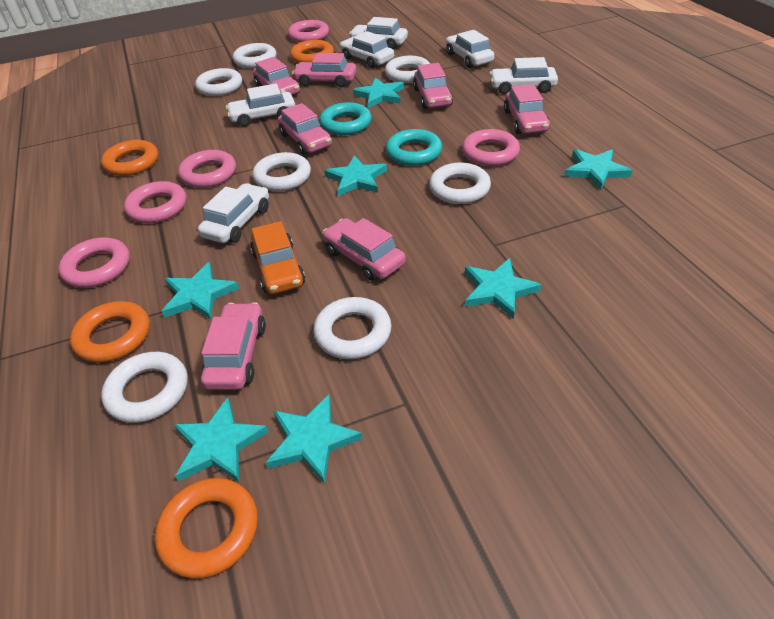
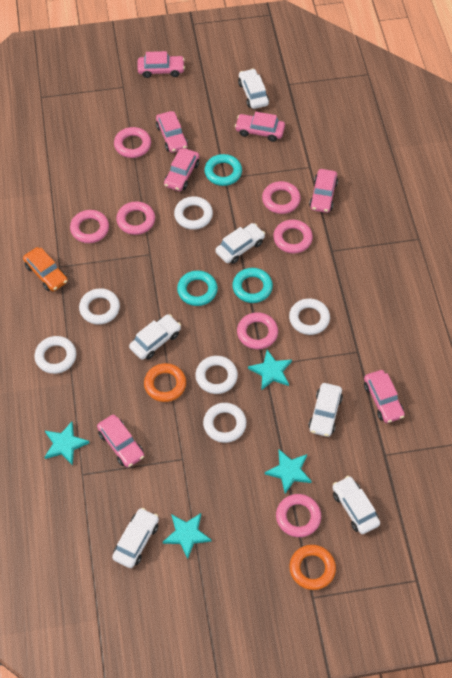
orange ring: [70,301,150,363] [101,140,158,176] [155,478,258,579] [290,40,334,63] = 4 -> [144,363,186,402] [289,545,336,590] = 2
pink ring: [58,237,130,288] [124,181,186,223] [178,150,236,188] [288,20,329,42] [462,129,520,166] = 5 -> [70,210,109,243] [114,127,151,158] [116,201,155,235] [237,312,278,349] [262,181,301,214] [273,220,313,253] [276,494,321,537] = 7
turquoise ring: [319,102,372,135] [386,129,442,166] = 2 -> [177,270,218,306] [204,154,242,186] [232,268,273,303] = 3
turquoise star: [162,262,239,320] [174,397,269,482] [266,395,362,484] [324,155,387,196] [353,78,404,108] [465,258,542,319] [564,149,632,190] = 7 -> [45,422,89,465] [163,513,212,559] [248,350,292,391] [265,450,312,494] = 4
white ring: [101,352,188,423] [195,68,242,96] [233,43,276,68] [253,152,311,191] [313,297,392,359] [385,56,430,83] [429,162,491,204] = 7 -> [35,336,76,374] [79,288,120,325] [174,196,213,230] [195,356,238,394] [203,403,247,443] [289,298,330,335] = 6

